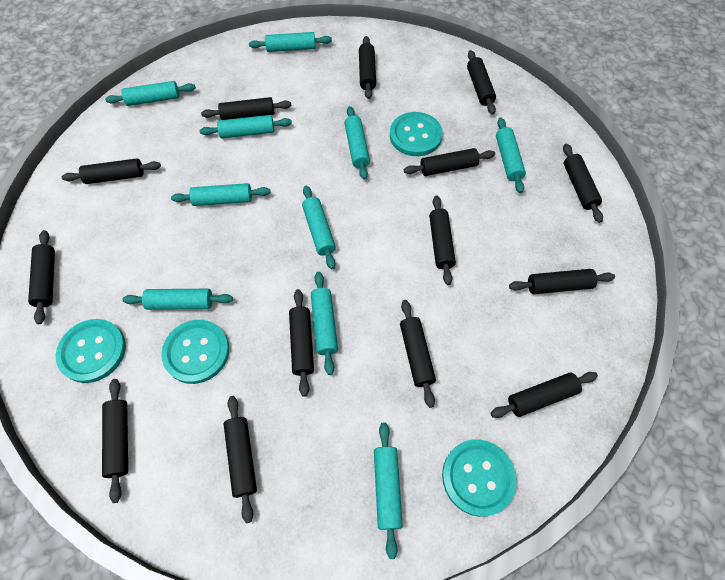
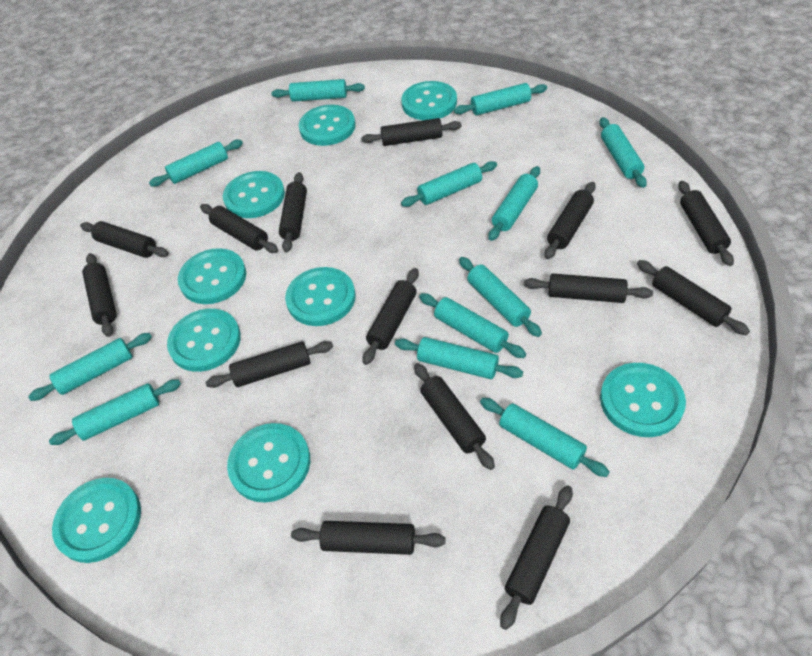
turquoise button: [56,319,126,383] [161,320,229,384] [390,112,443,156] [442,439,517,517] = 4 -> [52,478,141,563] [167,309,241,372] [178,248,246,304] [223,171,285,218] [227,423,310,503] [285,267,355,326] [299,105,355,146] [401,81,457,120] [600,363,686,437] = 9
turquoise rolling pin: [105,81,196,106] [122,289,233,310] [171,183,271,206] [200,115,292,138] [249,32,332,52] [302,186,336,269] [311,272,338,375] [344,106,370,180] [374,422,403,559] [496,117,526,193] = 10 -> [28,333,152,401] [49,379,181,445] [149,140,243,187] [271,79,365,102] [395,337,523,379] [401,161,497,207] [419,293,526,358] [454,83,547,115] [459,257,542,337] [480,398,609,477] [488,166,540,241] [600,117,647,188] = 12

